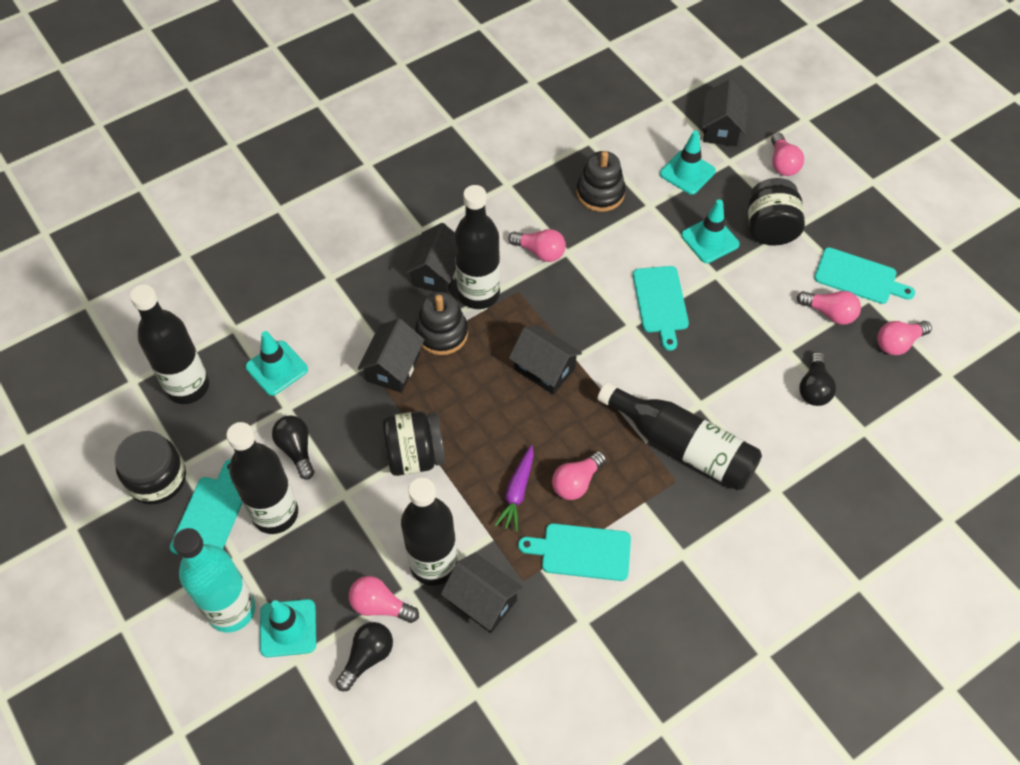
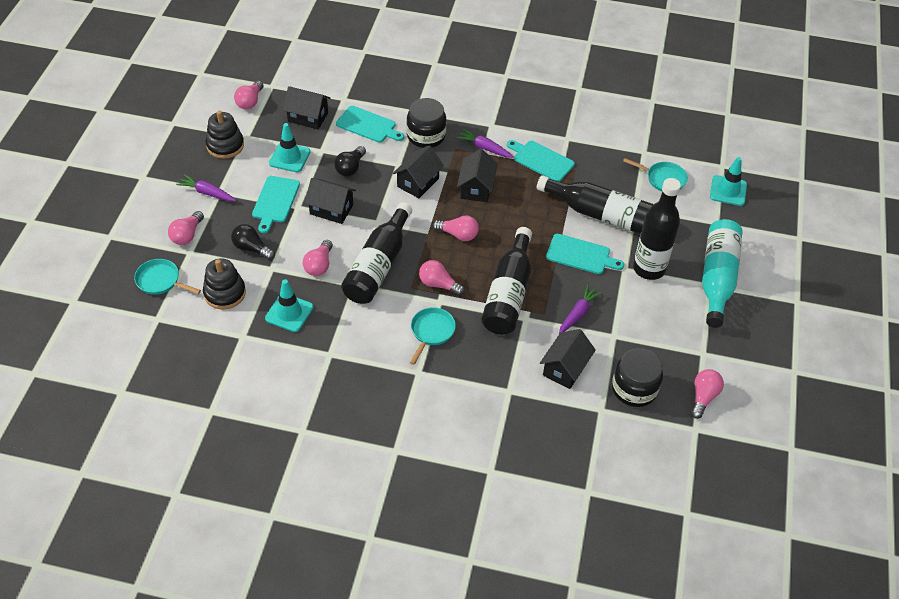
black bottle: [130,284,209,404] [226,422,298,534] [401,477,458,586] [454,185,500,309] [598,381,762,491] = 5 -> [341,202,412,304] [481,227,532,335] [537,175,654,234] [633,178,681,280] = 4
black jar: [114,431,186,504] [383,411,445,476] [748,178,805,245] = 3 -> [407,98,446,148] [612,348,663,407] = 2
black light bulb: [272,415,314,479] [336,622,393,691] [799,352,836,406] = 3 -> [231,224,275,260] [334,146,366,177] = 2
purple carrot: [494,445,534,532] = 1 -> [176,174,236,201] [456,129,514,158] [559,285,602,334] = 3
turquoise pan: none = 0 -> [134,259,201,295] [410,307,456,365] [623,158,688,191] = 3
turquoise traffic cone: [245,331,308,396] [260,599,316,657] [660,131,716,195] [681,199,740,263] = 4 -> [265,279,313,332] [269,123,310,172] [710,157,747,206] = 3

